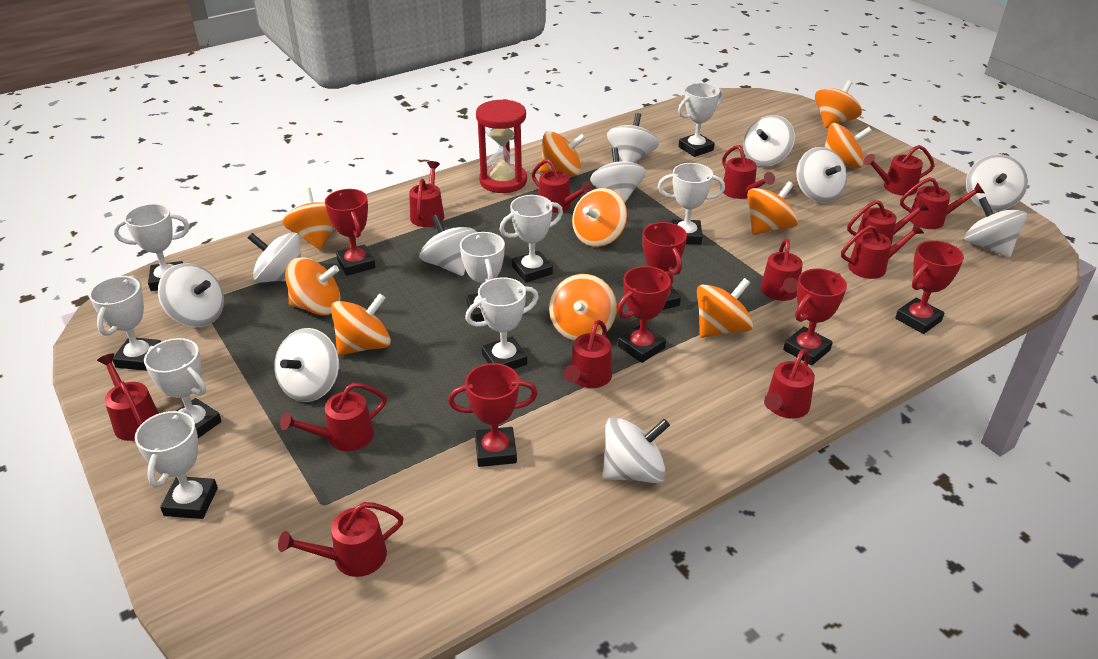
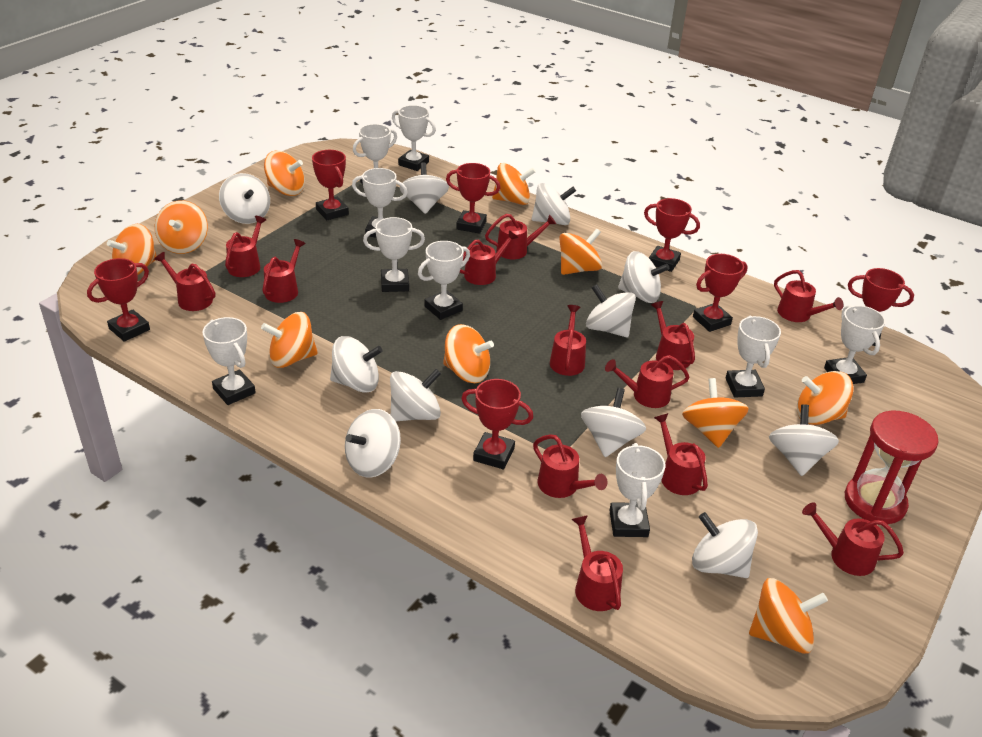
red trophy: [325,189,375,276] [448,363,538,467] [617,266,673,363] [642,222,687,310] [783,269,847,365] [895,240,964,334] = 6 -> [87,258,150,342] [312,150,349,220] [446,163,500,234] [461,379,533,469] [644,198,700,272] [693,254,748,332] [848,268,914,346] = 7

